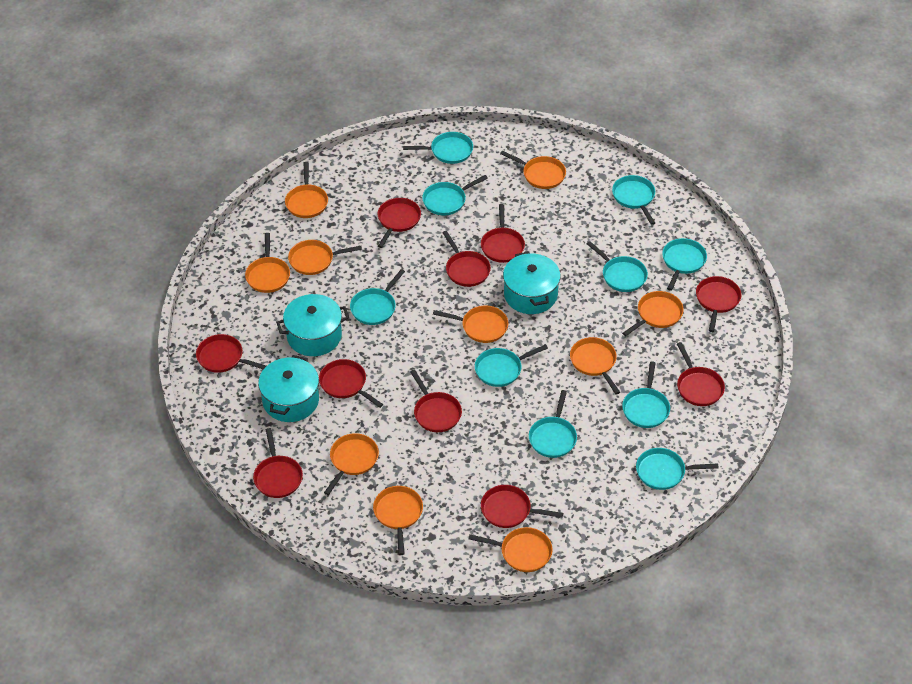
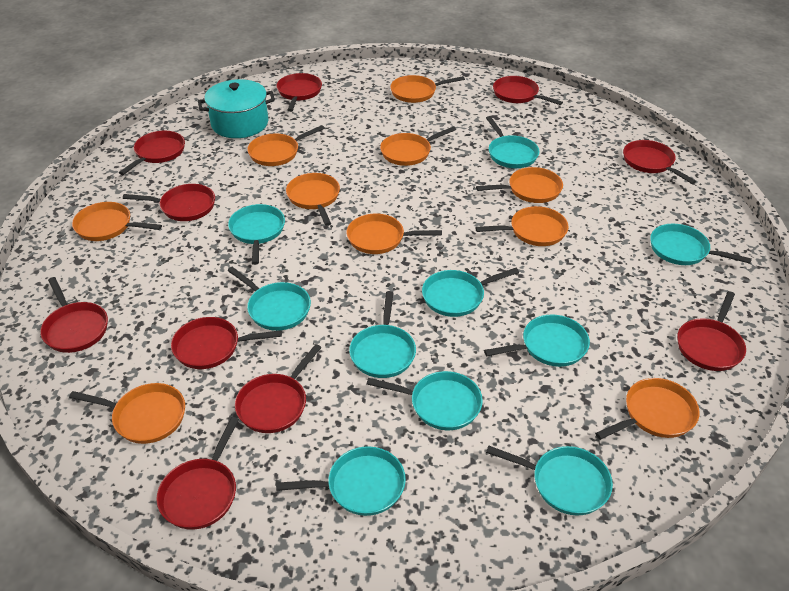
turquoise pot: [258,355,319,422] [276,294,349,356] [503,252,560,314] = 3 -> [198,79,275,138] = 1

